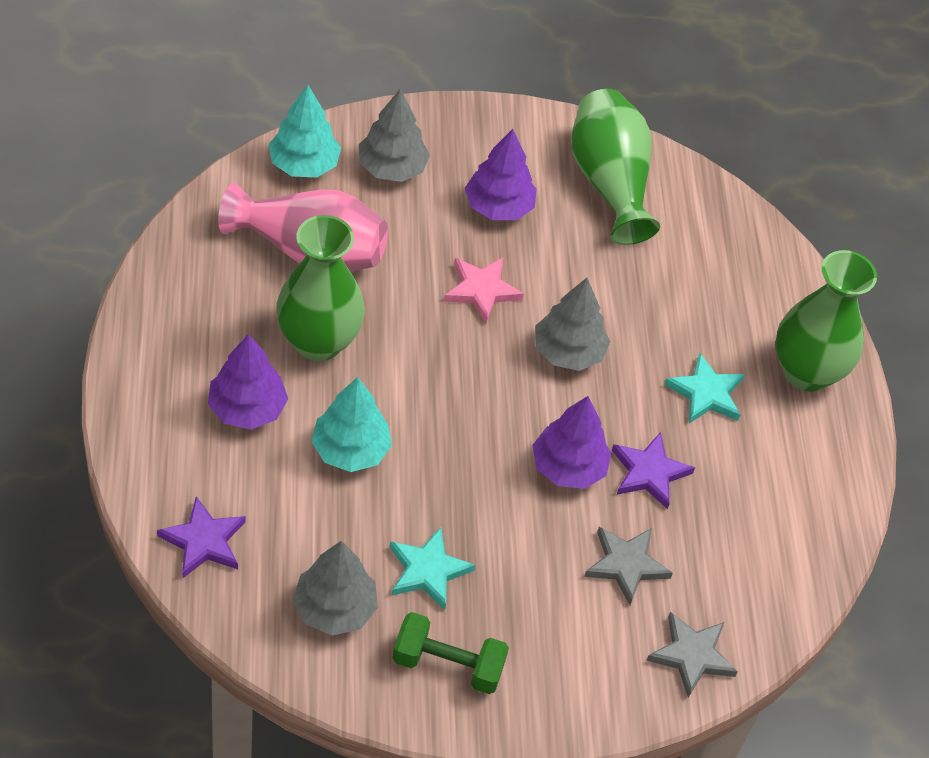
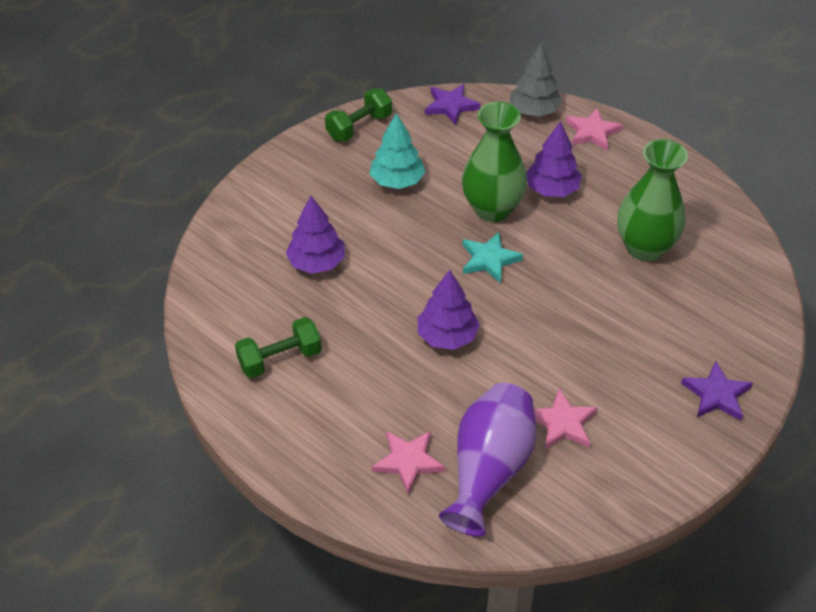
green dumbbell: [393,612,509,694] = 1 -> [235,317,322,379] [325,88,392,142] = 2
green vase: [276,215,365,361] [571,89,660,245] [776,250,877,392] = 3 -> [462,102,527,222] [617,139,688,261] = 2
grey star: [584,527,673,605] [646,612,738,698] = 2 -> none = 0
grey tree: [293,541,378,635] [359,88,430,182] [535,278,610,371] = 3 -> [510,43,562,117] = 1
pink star: [444,257,524,324] = 1 -> [372,431,445,495] [534,388,598,449] [566,108,623,151] = 3
pink vase: [218,183,388,272] = 1 -> none = 0
purple vase: none = 0 -> [439,383,537,537] = 1
turquoise star: [389,527,475,610] [664,353,745,423] = 2 -> [463,232,523,283] = 1
turquoise tree: [268,85,341,178] [311,377,392,472] = 2 -> [369,113,426,189] = 1

